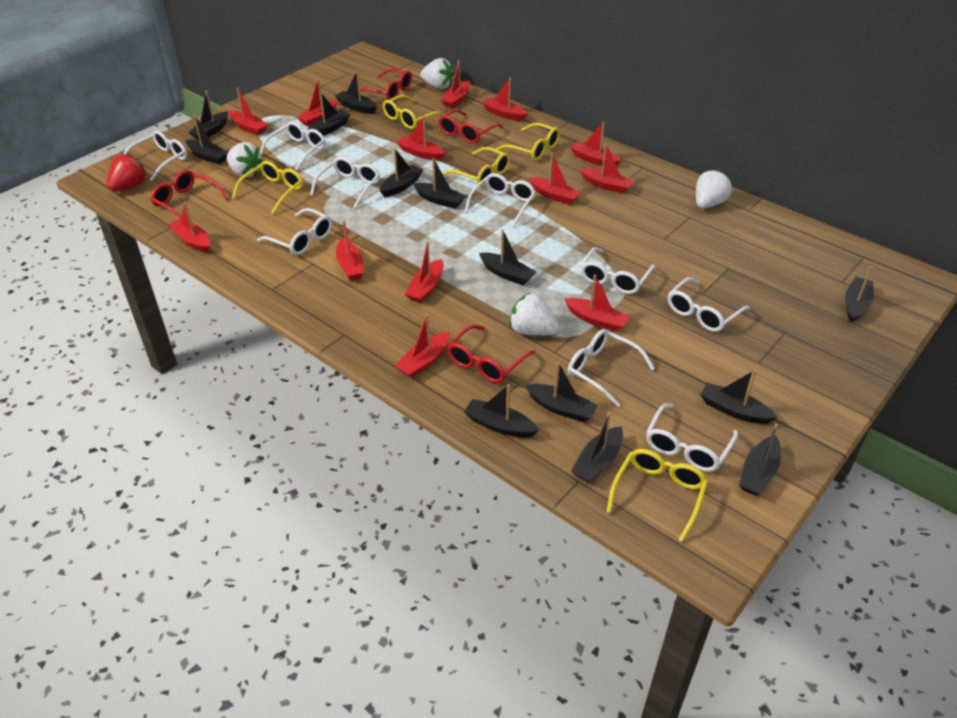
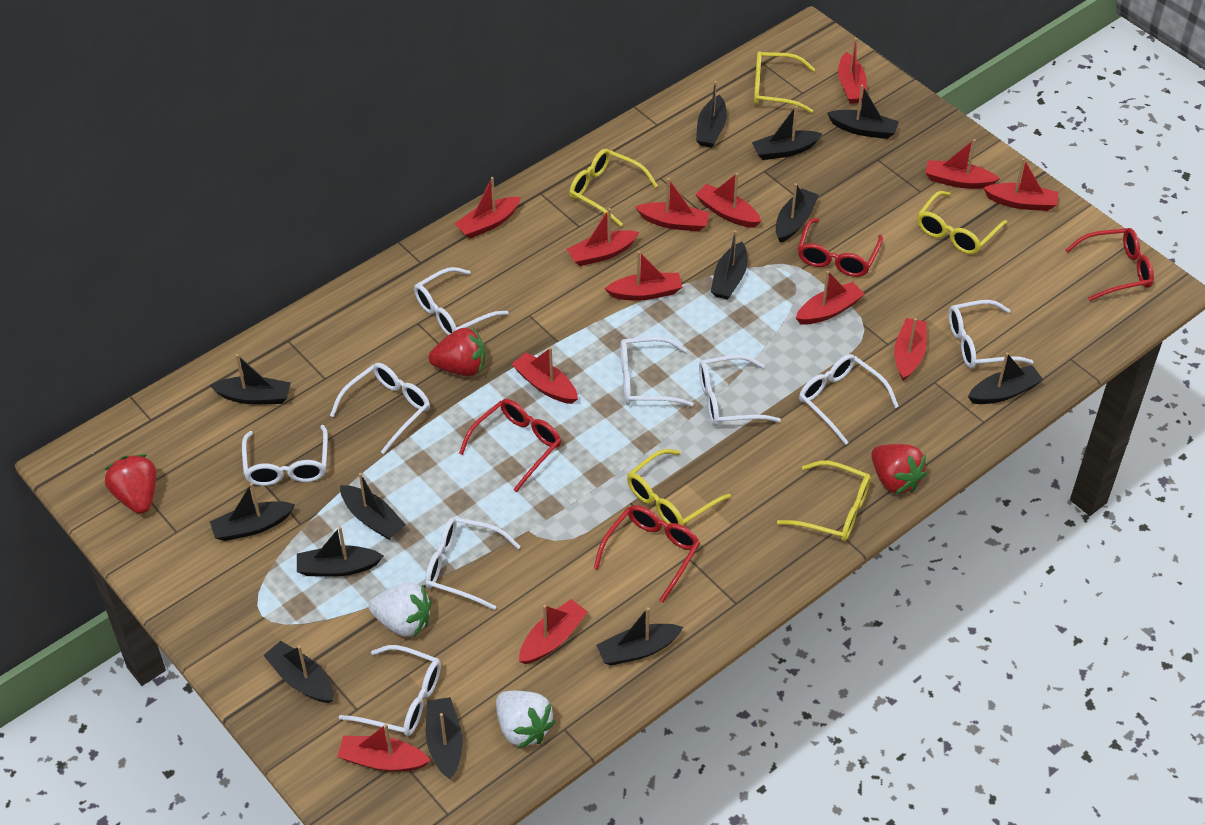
red strawberry: [107,153,148,191] = 1 -> [104,454,157,514] [429,328,485,376] [872,444,927,494] = 3
white strawberry: [227,142,263,177] [420,58,454,89] [509,292,559,336] [696,169,732,208] = 4 -> [369,582,431,637] [496,691,555,748] = 2

